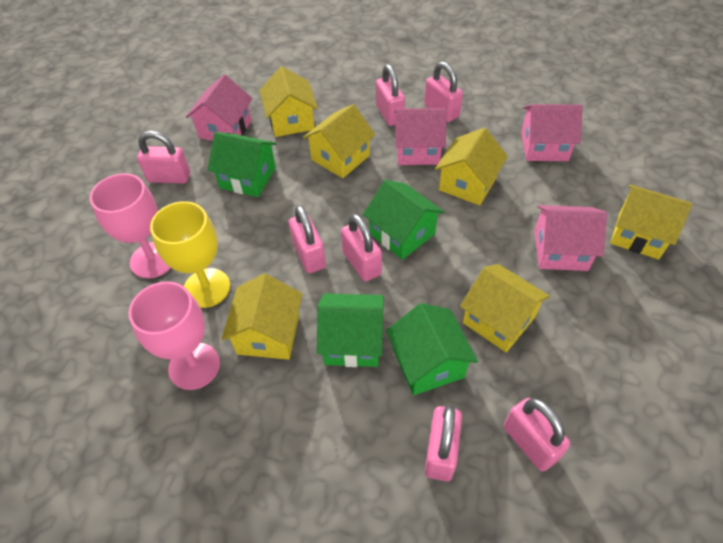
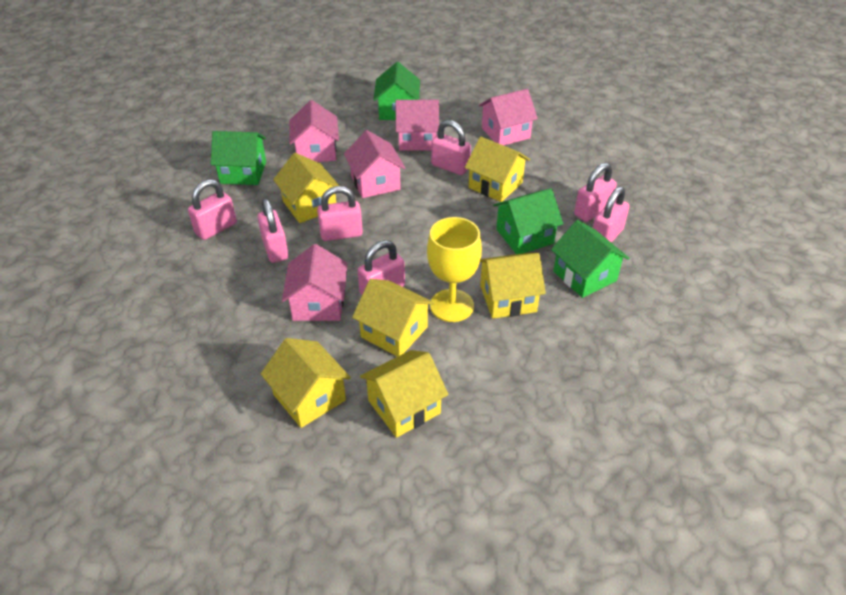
pink goblet: [90,173,171,278] [128,281,220,390] = 2 -> none = 0
pink house: [186,75,253,141] [394,108,446,165] [521,104,583,161] [534,205,607,271] = 4 -> [282,244,348,321] [290,100,339,162] [344,130,406,198] [396,100,439,151] [479,89,538,146] = 5

